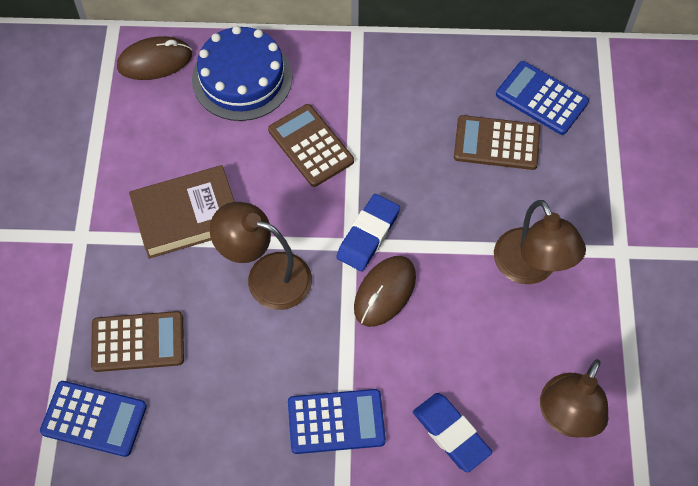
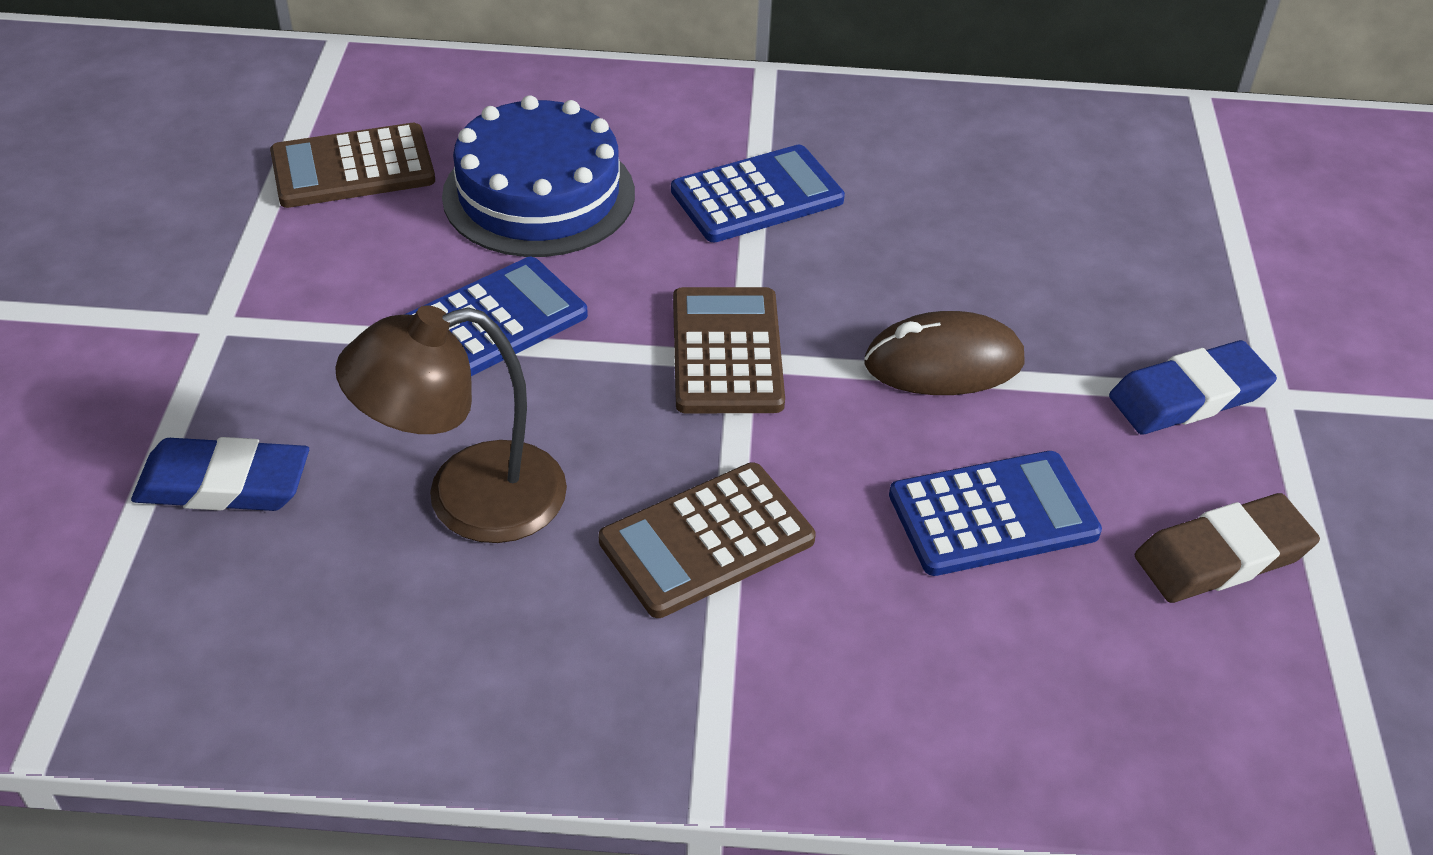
brown book: [129,165,235,259] = 1 -> none = 0
brown eraser: none = 0 -> [1135,493,1320,603] = 1
brown lamp: [210,202,312,310] [494,200,586,284] [540,359,608,437] = 3 -> [335,305,567,543] = 1
brown mouse: [117,36,192,80] [354,256,416,327] = 2 -> [864,311,1025,395] = 1

